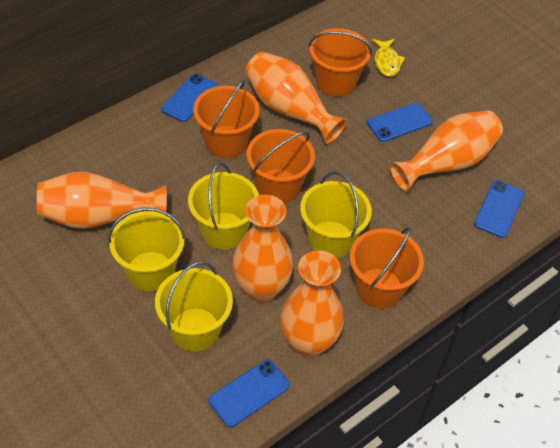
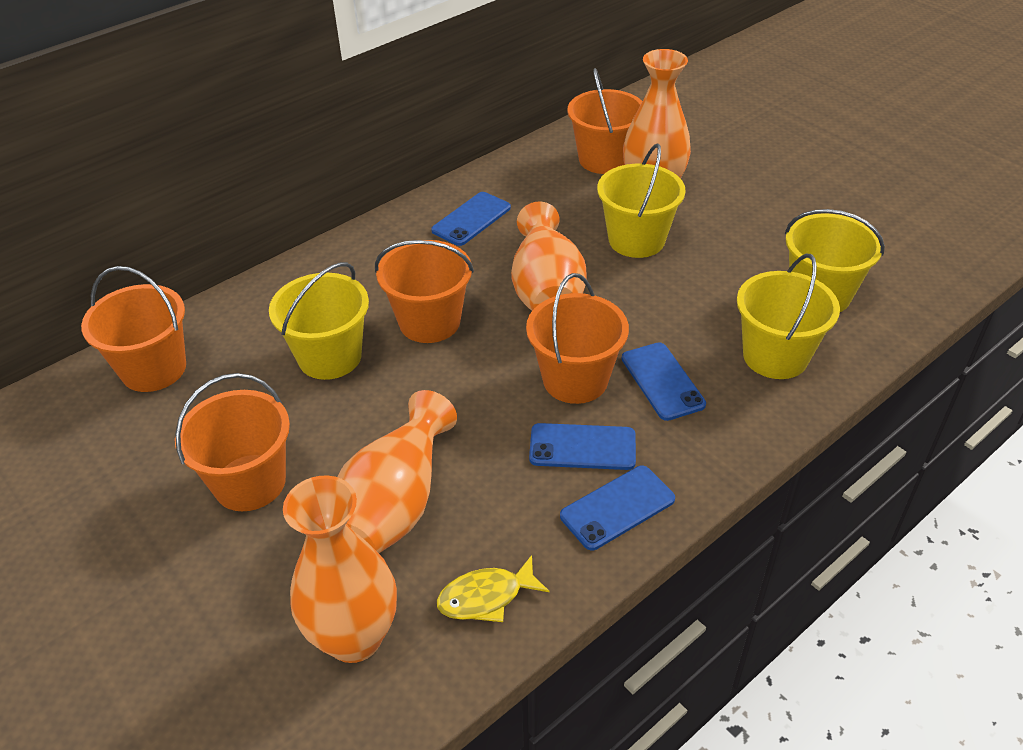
orange bucket: [193,80,260,158] [247,129,315,203] [308,28,372,97] [350,227,424,309] = 4 -> [81,266,186,392] [175,373,290,511] [375,240,474,343] [526,273,629,404] [568,68,642,174] = 5
orange vase: [37,172,167,229] [232,195,293,303] [245,52,347,144] [281,250,344,358] [390,110,503,192] = 5 -> [283,475,397,663] [338,390,457,553] [511,202,587,311] [623,49,691,179] = 4

